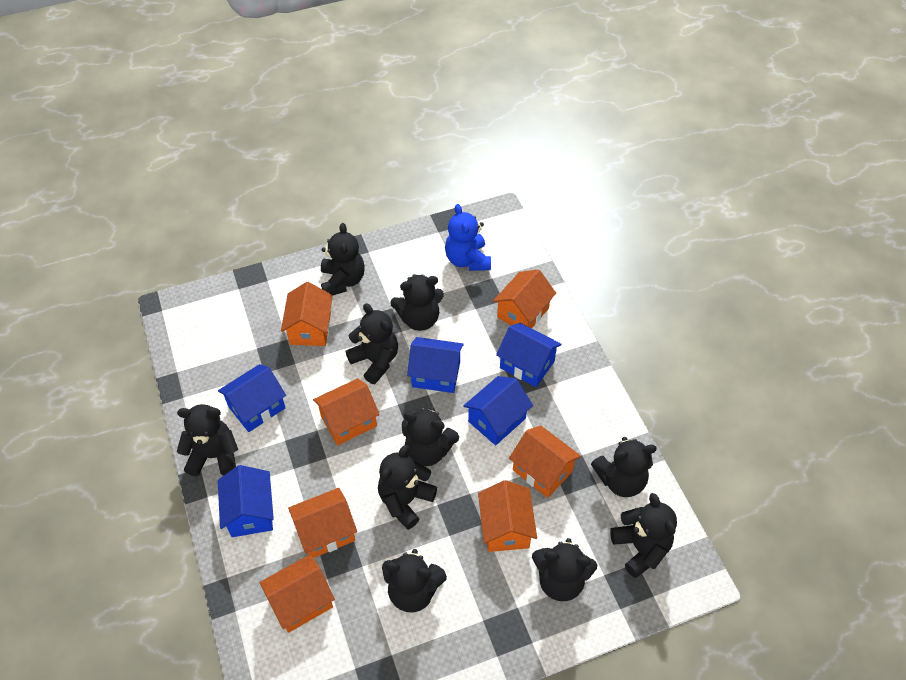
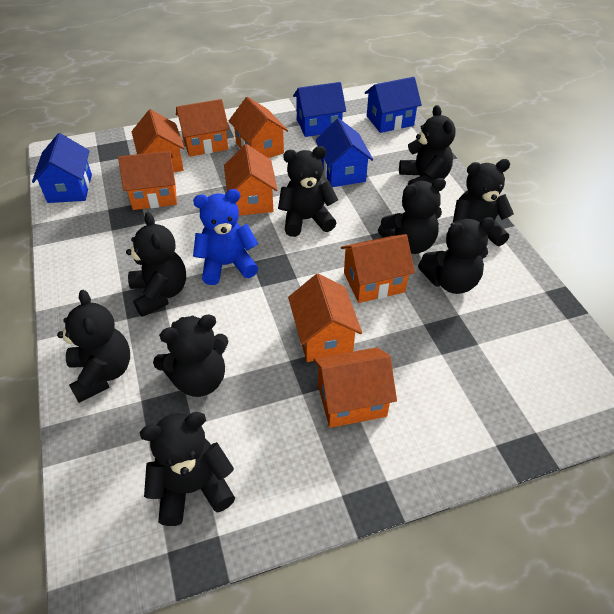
black teddy bear: [177,404,238,476] [321,223,365,295] [346,303,398,384] [378,445,437,530] [382,549,447,612] [390,274,444,331] [402,407,459,466] [532,538,597,601] [591,437,657,497] [610,493,677,578] = 10 -> [57,290,130,403] [126,212,186,317] [140,412,235,526] [153,314,228,397] [278,146,338,237] [378,178,446,254] [399,105,456,185] [418,217,495,294] [453,159,514,246] = 9
blue house: [218,364,286,432] [218,465,274,537] [407,337,464,393] [463,376,533,445] [496,323,562,387] = 5 -> [32,133,92,203] [293,82,346,137] [316,118,373,187] [365,77,422,133] = 4
orange house: [259,554,335,633] [281,282,333,346] [288,488,357,558] [313,378,380,445] [478,480,537,552] [493,269,556,328] [509,425,581,498] = 7 -> [118,151,177,210] [132,109,185,172] [176,99,229,157] [224,144,278,216] [229,97,288,158] [288,273,362,362] [313,347,397,428] [341,234,415,303] = 8

